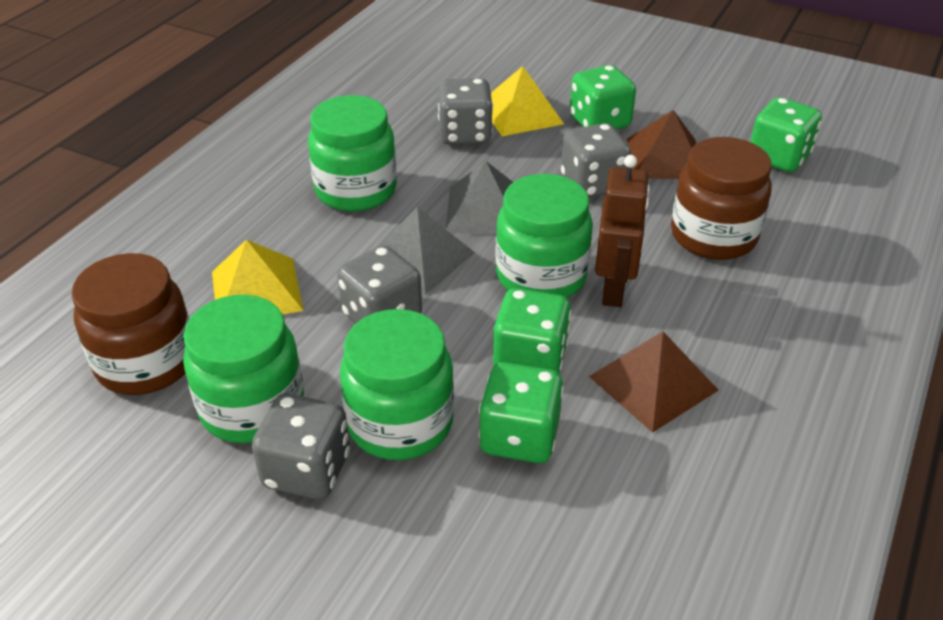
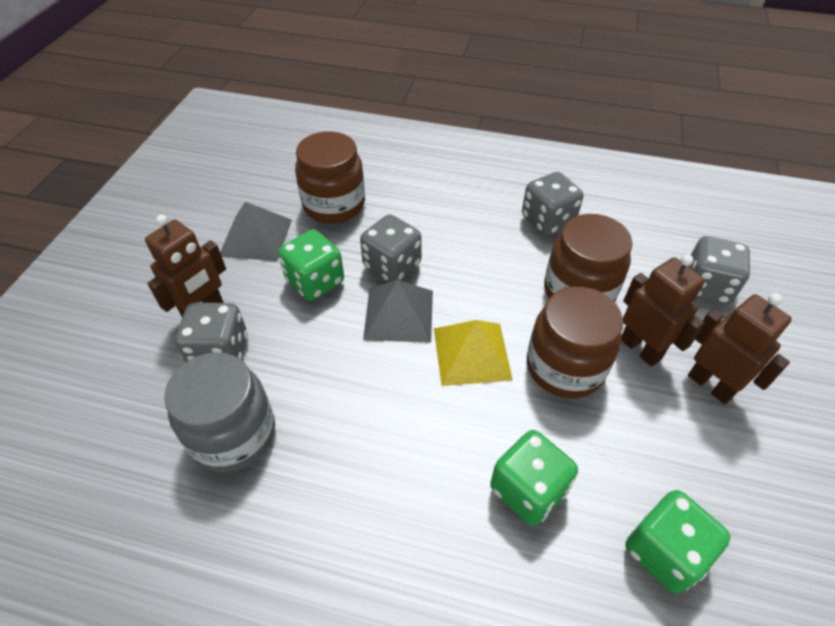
brown jar: [71,253,189,395] [671,137,772,260] = 2 -> [295,131,365,223] [527,287,623,398] [544,214,633,302] = 3
brown pyramid: [589,331,719,433] [627,110,696,179] = 2 -> none = 0
brown robot: [595,155,650,307] = 1 -> [145,215,226,317] [622,254,705,367] [688,293,792,404] = 3
green dice: [479,362,564,463] [493,288,571,373] [570,65,636,130] [750,97,822,172] = 4 -> [278,229,344,301] [490,430,578,526] [625,490,731,594] = 3
green jar: [183,295,304,443] [308,95,397,212] [340,309,454,460] [495,174,593,298] = 4 -> none = 0
grey jar: none = 0 -> [164,352,275,472] = 1
yellow pyramid: [212,240,303,314] [491,66,564,136] = 2 -> [434,320,513,386] = 1

